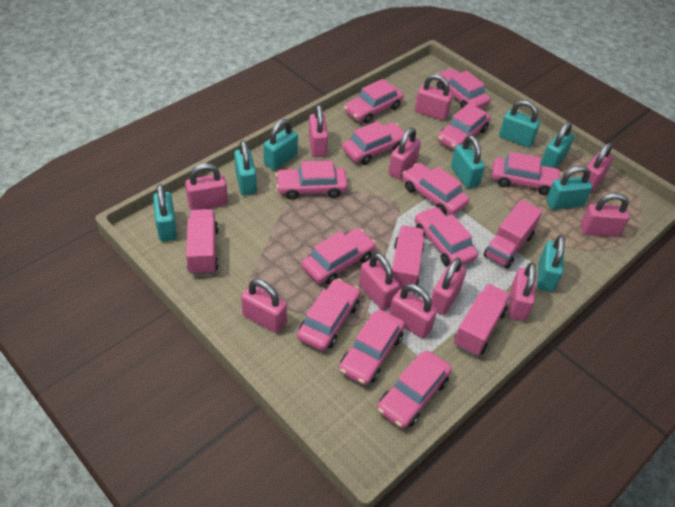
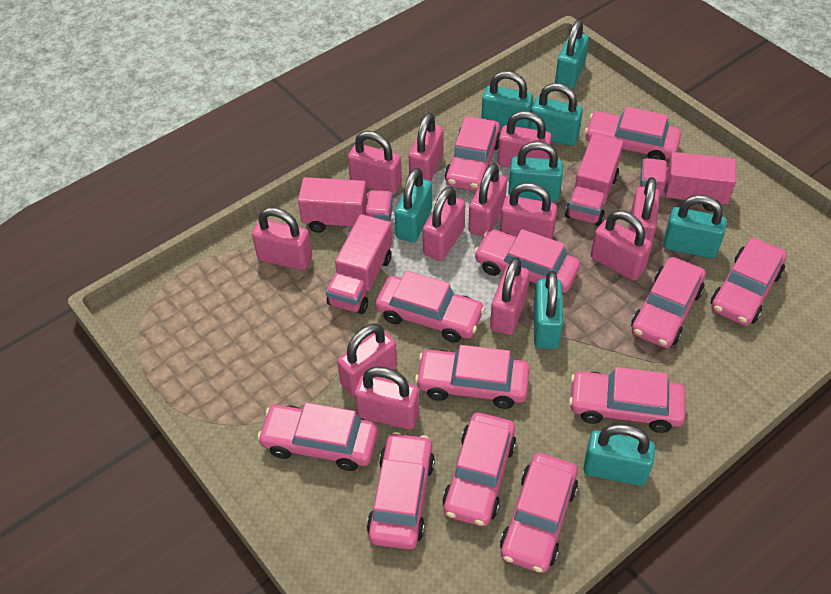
pink padlock: [185,163,228,210] [241,279,287,333] [309,105,328,157] [359,253,399,311] [388,128,421,179] [389,284,437,338] [415,74,453,121] [431,258,466,315] [508,262,536,321] [581,193,630,237] [582,143,614,193] = 11 -> [252,207,312,270] [337,324,397,397] [348,131,402,195] [354,367,419,429] [409,113,444,181] [423,186,465,261] [468,163,507,237] [490,257,530,335] [498,111,552,168] [500,183,557,239] [591,211,652,281] [629,177,660,243] = 12

